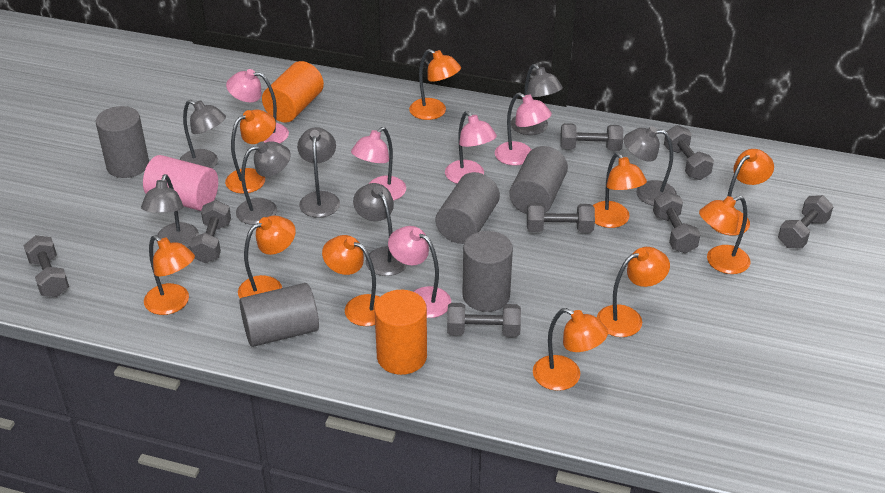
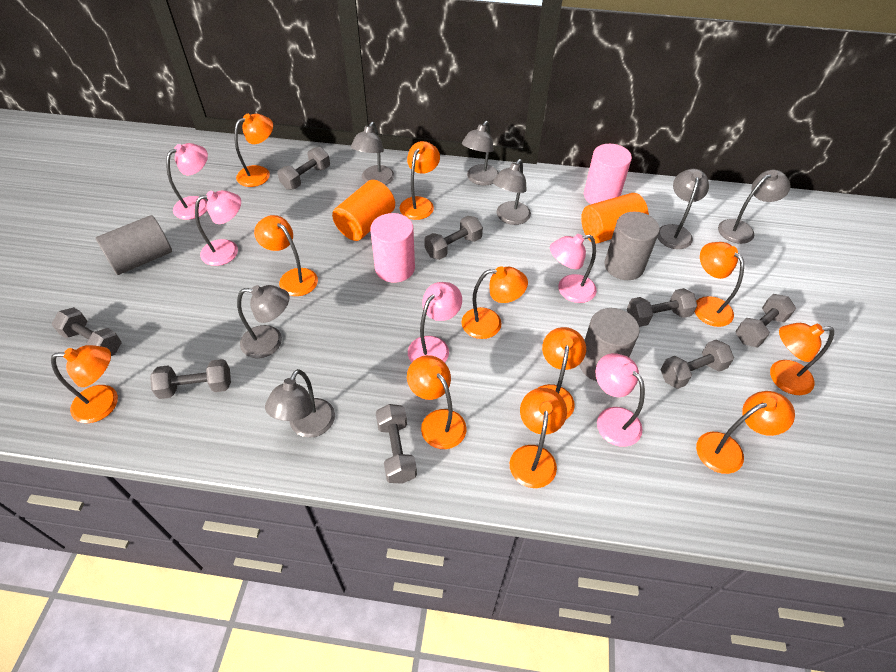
grey cylinder: [96,106,149,178] [239,283,319,347] [436,172,500,244] [462,231,513,312] [509,146,568,214] = 5 -> [96,215,172,275] [579,308,640,381] [604,212,660,280] = 3
orange lamp: [144,235,195,315] [225,110,276,194] [238,216,296,298] [322,235,380,326] [409,49,461,120] [533,308,608,391] [592,153,647,228] [597,247,670,337] [699,196,751,274] [711,149,774,235] = 10 -> [51,345,118,423] [234,114,273,187] [254,215,318,296] [400,141,440,220] [407,355,466,449] [461,266,528,339] [510,388,567,488] [538,327,586,419] [694,242,744,327] [696,391,795,474] [770,323,834,395] = 11
pink cylinder: [143,155,218,211] = 1 -> [370,213,415,283] [584,144,632,204] = 2

